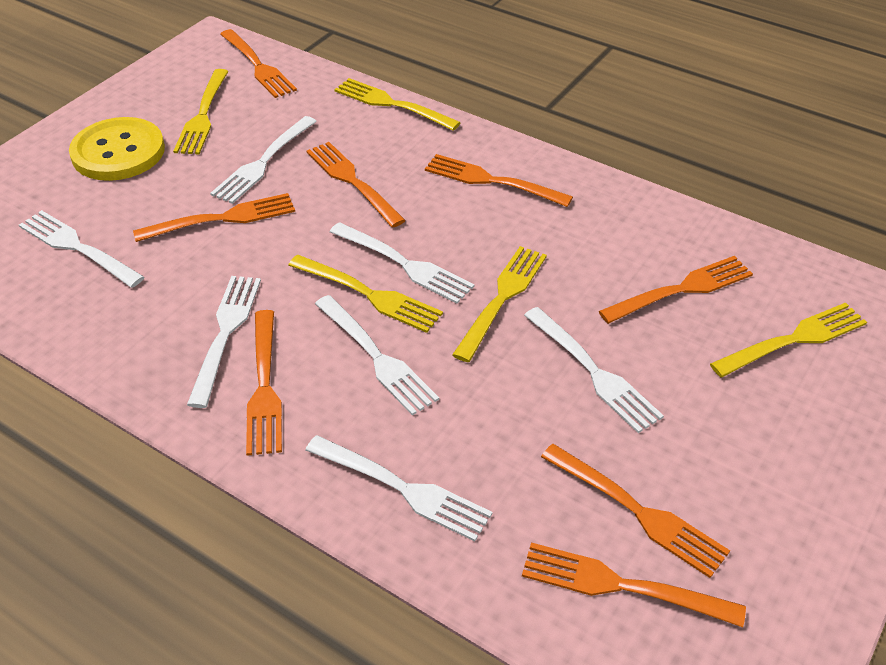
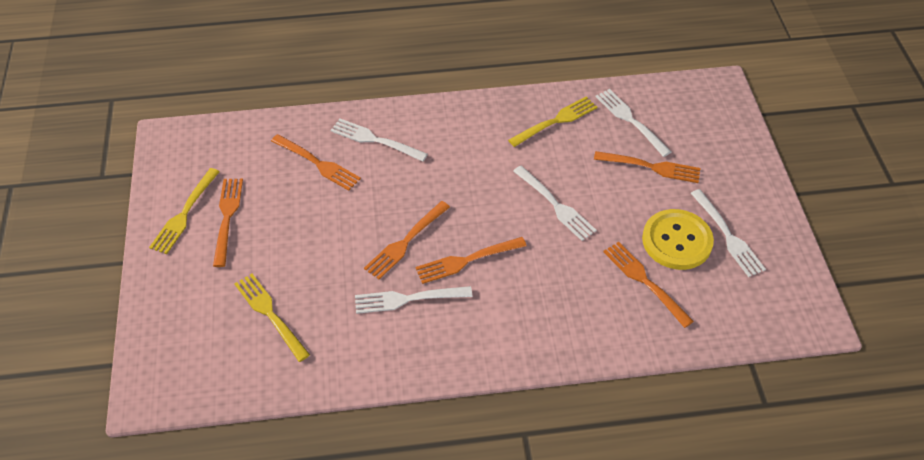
orange fork: [133,193,295,242] [220,29,297,98] [246,310,282,456] [306,142,406,228] [425,154,573,207] [522,542,746,627] [541,444,730,578] [599,256,753,324] = 8 -> [213,179,243,267] [271,134,361,191] [364,201,450,280] [415,237,527,284] [594,151,700,183] [603,242,694,328] = 6
white fork: [19,210,144,288] [187,276,261,408] [210,116,317,204] [306,435,493,542] [315,295,439,416] [330,222,475,304] [524,307,664,433] = 7 -> [331,119,428,162] [355,286,472,314] [513,166,597,241] [595,89,671,157] [691,189,766,277] = 5
yellow fork: [173,69,229,155] [288,255,443,333] [334,78,461,131] [452,246,547,362] [710,303,867,377] = 5 -> [149,168,220,254] [234,274,310,362] [508,97,597,147] = 3

